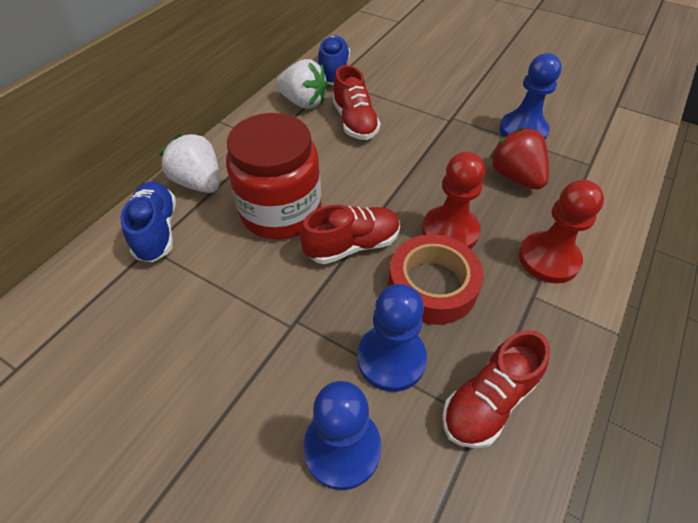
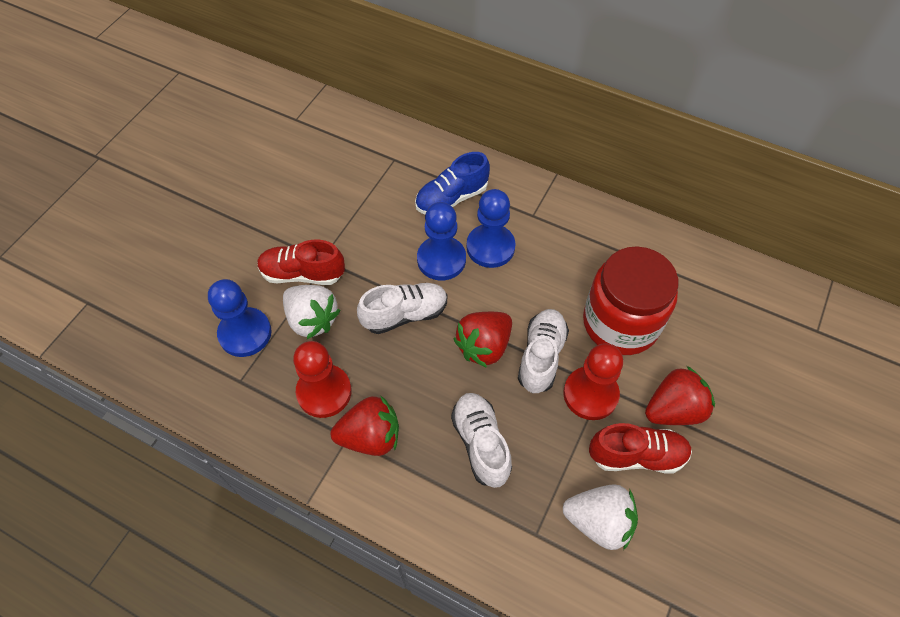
blue shoe: [120,181,176,262] [318,35,350,85] = 2 -> [415,152,490,214] = 1
red shoe: [300,205,400,264] [332,65,380,140] [443,330,550,448] = 3 -> [257,240,345,285] [589,423,692,473] = 2
red strawberry: [489,127,549,190] = 1 -> [331,395,399,456] [454,312,512,368] [645,366,715,425] = 3
red tape: [388,234,484,325] = 1 -> none = 0
white shoe: none = 0 -> [357,283,447,334] [451,393,512,488] [518,309,569,393] = 3

